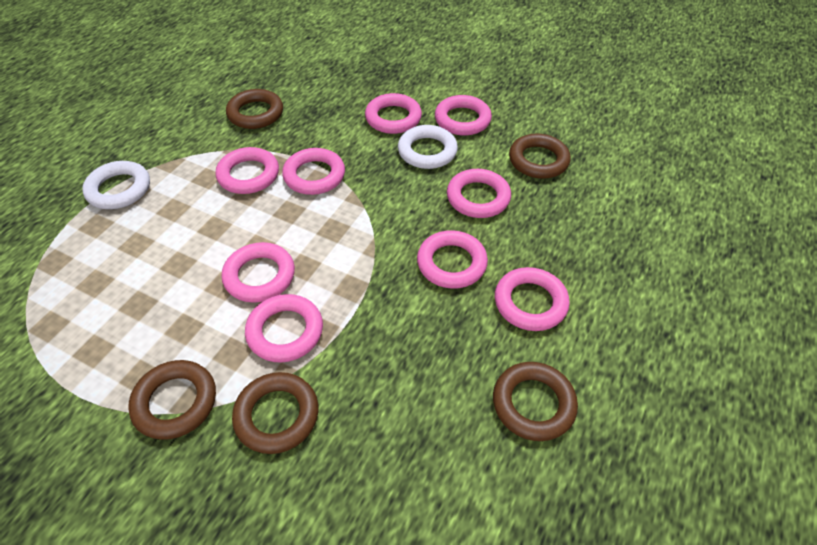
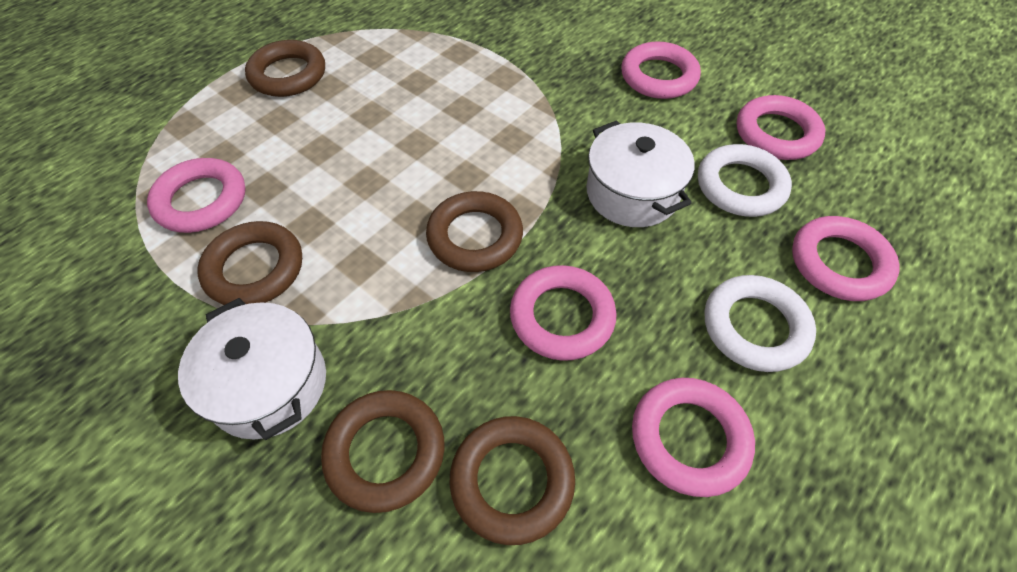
pink ring: [215,147,279,194] [222,242,295,303] [245,294,323,362] [282,148,345,195] [365,93,422,134] [417,230,488,289] [435,95,492,136] [447,169,511,218] [495,267,570,331] = 9 -> [147,158,245,233] [510,265,617,361] [621,42,701,99] [632,378,755,497] [737,95,825,160] [792,216,900,301] = 6
white pot: none = 0 -> [178,298,326,440] [586,120,695,227] = 2

